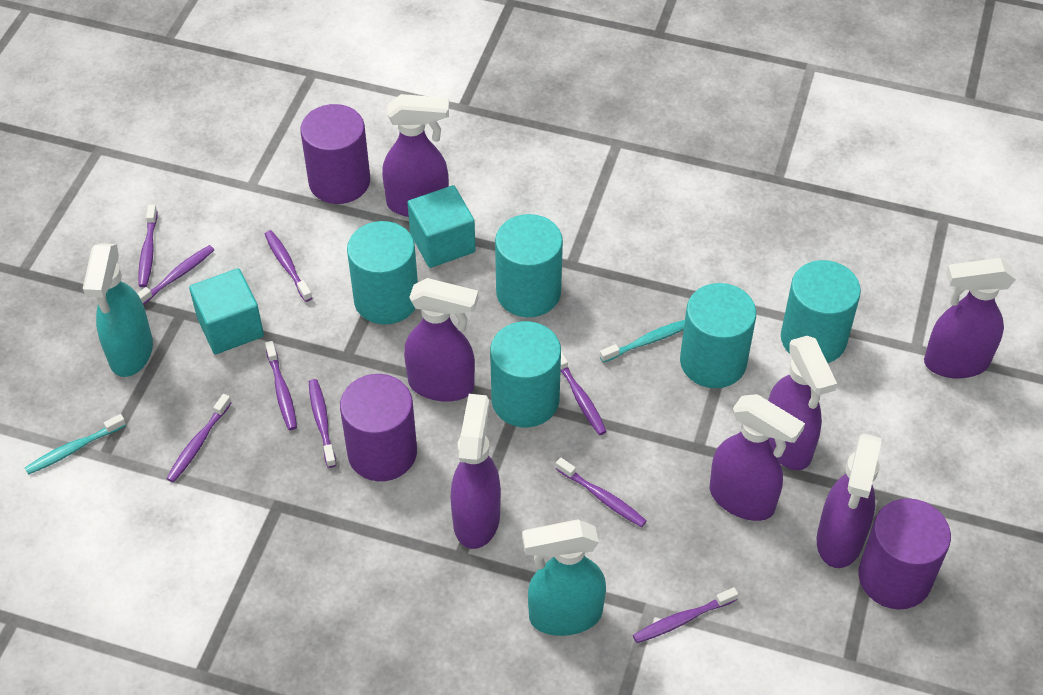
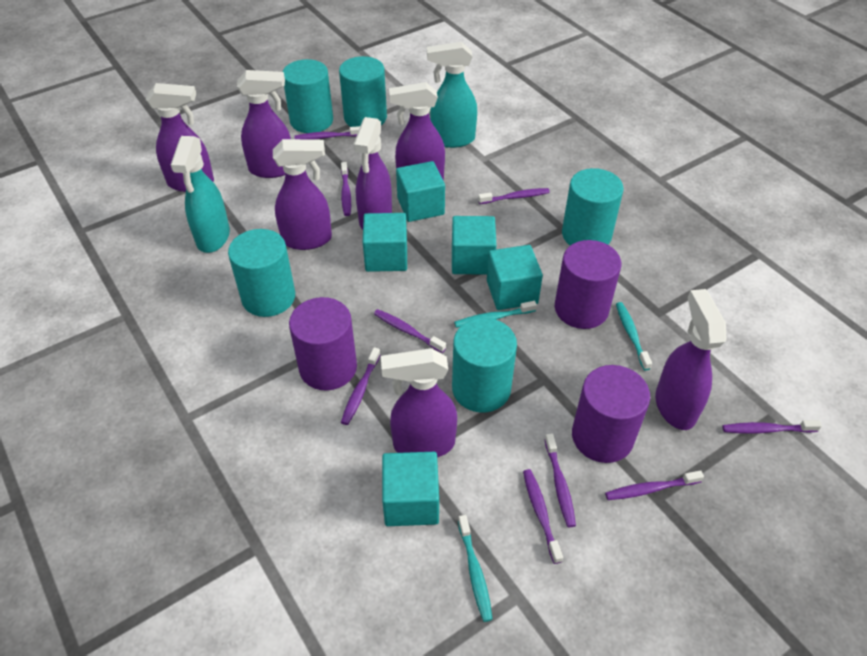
turquoise cube: [189,268,264,354] [407,185,476,268] = 2 -> [363,213,407,272] [382,452,439,526] [396,161,445,222] [452,216,497,275] [487,245,543,310] = 5
turquoise toothbrush: [25,414,126,475] [600,320,685,363] = 2 -> [454,301,537,328] [458,515,493,622] [616,302,652,370] = 3

